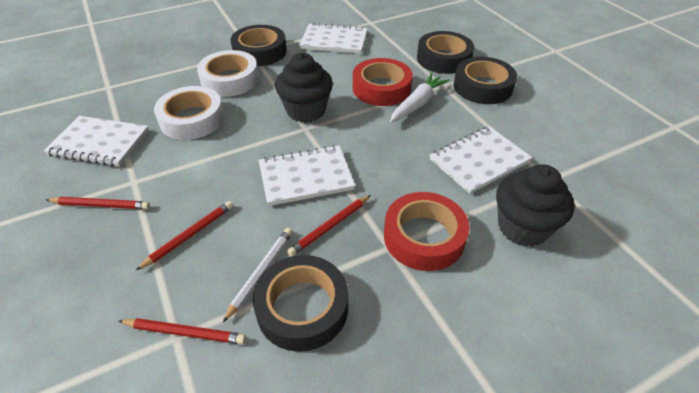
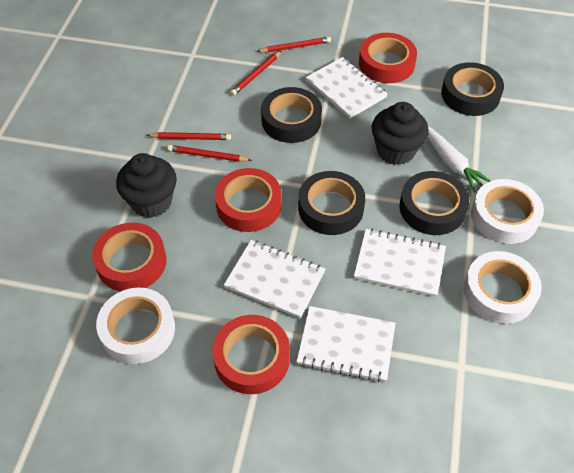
red tape: [353,58,413,106] [384,192,470,271] = 2 -> [92,223,166,292] [212,315,290,394] [215,168,282,232] [359,33,417,83] = 4
white pencil: [223,228,293,322] = 1 -> none = 0
white tape: [154,86,224,140] [197,50,259,97] = 2 -> [96,287,175,364] [463,251,542,324] [471,179,544,244] = 3

